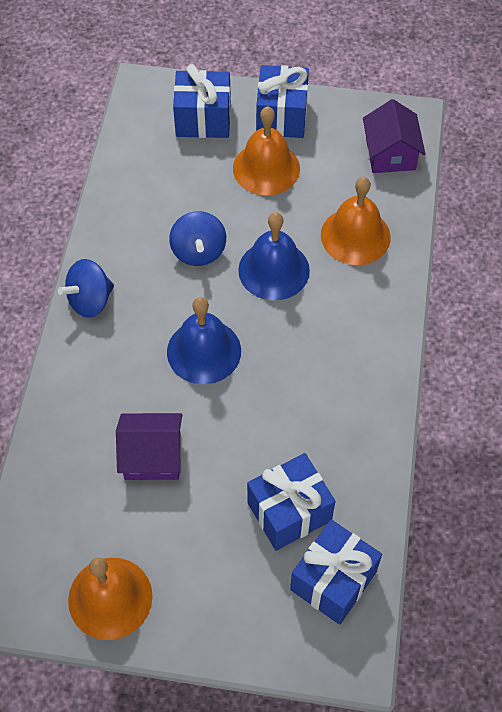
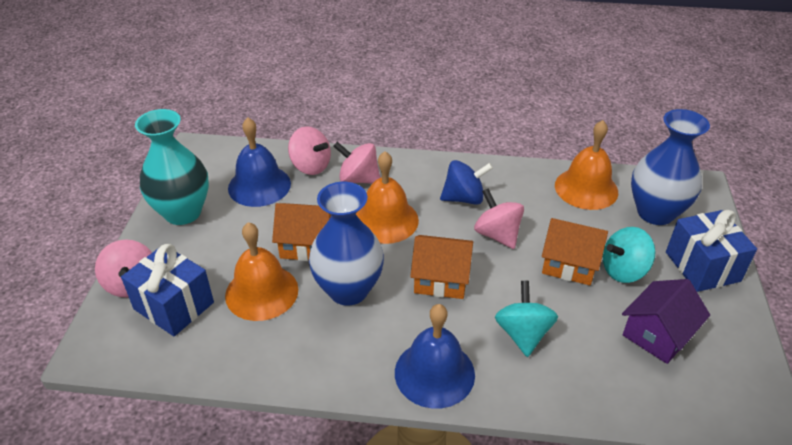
blue gift: [173,64,231,138] [247,453,336,551] [256,65,309,138] [290,520,382,625] = 4 -> [121,244,214,336] [666,210,757,292] = 2
blue spinning top: [58,259,114,318] [169,211,226,266] = 2 -> [440,160,493,205] = 1
blue vase: none = 0 -> [309,182,384,306] [631,109,710,225] = 2
orange house: none = 0 -> [272,203,331,261] [410,235,473,299] [542,218,608,285] = 3
pink spinning top: none = 0 -> [95,240,152,298] [288,126,331,175] [333,142,380,184] [474,189,524,249] = 4
purple house: [116,413,182,480] [363,99,425,173] = 2 -> [622,279,710,364] = 1
turquoise spinning top: none = 0 -> [495,281,558,357] [603,227,655,283] = 2
turquoise vase: none = 0 -> [135,109,209,225] = 1

